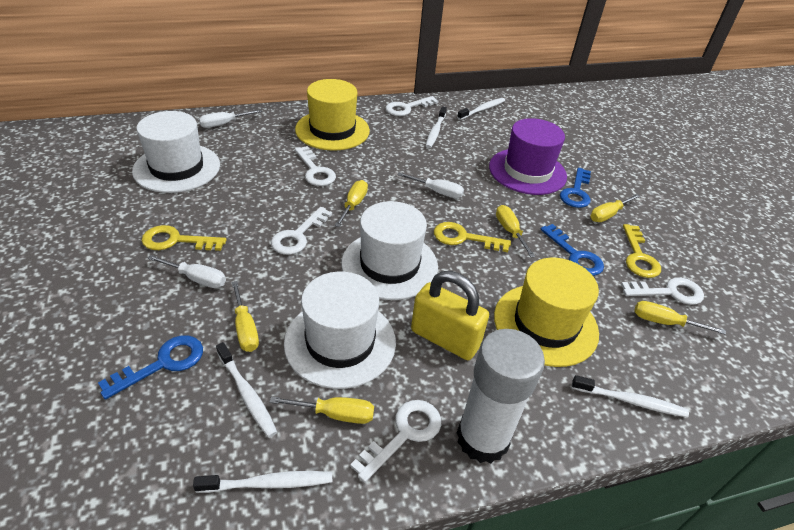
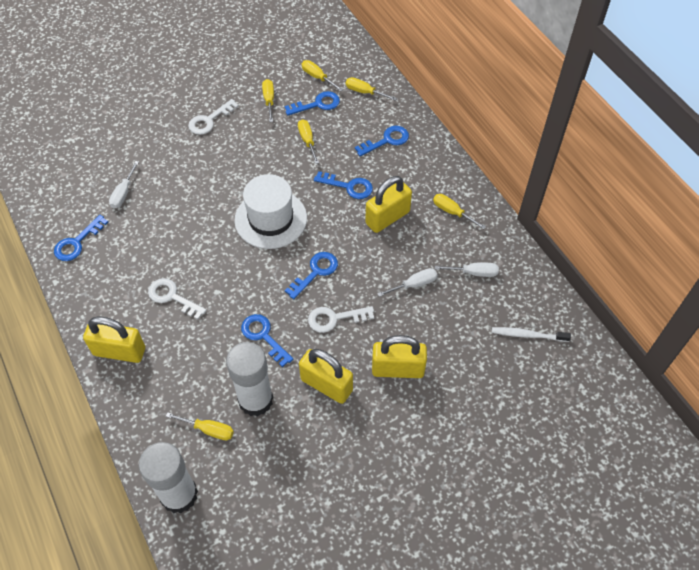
blue key: [98,335,203,400] [541,224,604,276] [560,168,591,208] = 3 -> [54,215,108,261] [241,314,293,367] [285,91,340,116] [285,252,338,299] [314,171,373,199] [355,126,409,156] = 6
purple hat: [489,118,567,195] = 1 -> none = 0
white glue stick: [457,329,545,463] = 1 -> [139,442,198,513] [226,342,273,417] = 2
white hat: [132,111,220,193] [284,272,396,389] [342,201,438,300] = 3 -> [234,174,307,249] = 1
white key: [271,207,332,255] [295,146,336,186] [350,400,441,483] [386,96,439,116] [621,277,704,305] = 5 -> [148,278,207,320] [188,99,239,135] [308,306,374,333] = 3
white toothbrush: [193,471,332,493] [216,342,277,438] [426,106,447,148] [457,98,505,120] [572,375,689,417] = 5 -> [492,327,571,342] = 1
yellow hat: [295,79,370,151] [494,258,599,367] = 2 -> none = 0
yellow key: [142,225,226,251] [434,222,511,252] [623,224,661,278] = 3 -> none = 0
yellow padlock: [411,271,489,360] = 1 -> [83,316,145,363] [299,349,353,404] [365,176,412,233] [372,335,427,378] = 4

